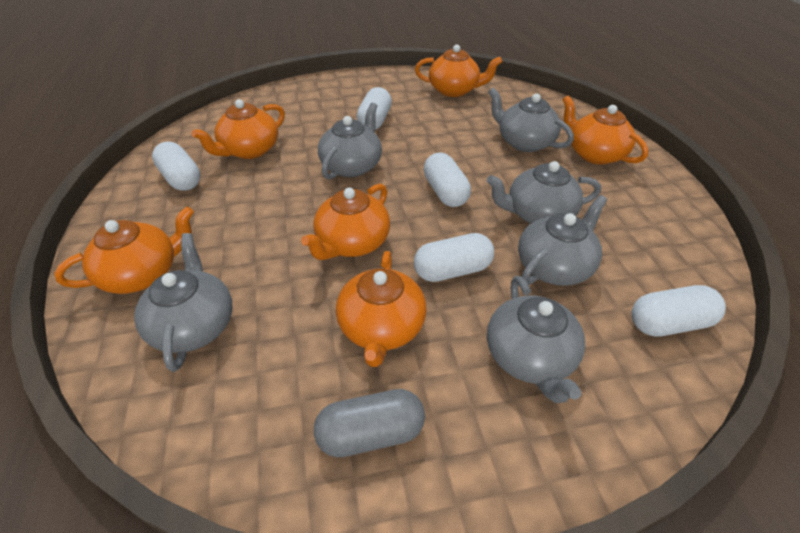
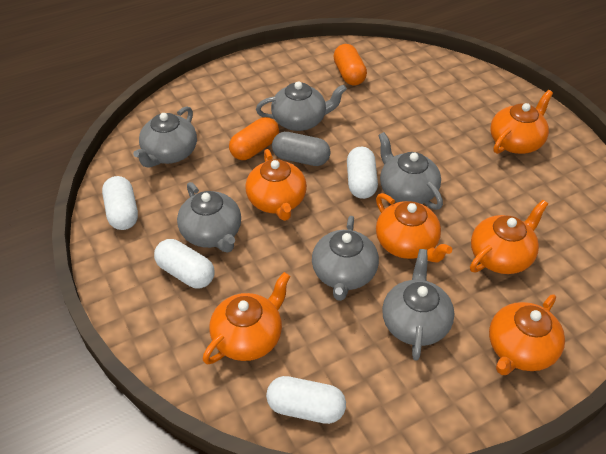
orange capsule: none = 0 -> [229,117,279,160] [333,44,367,86] = 2
white capsule: [152,141,200,191] [357,87,392,130] [414,233,494,282] [424,153,471,207] [631,285,726,337] = 5 -> [102,176,138,230] [154,239,215,288] [266,376,346,424] [347,147,378,199] = 4

